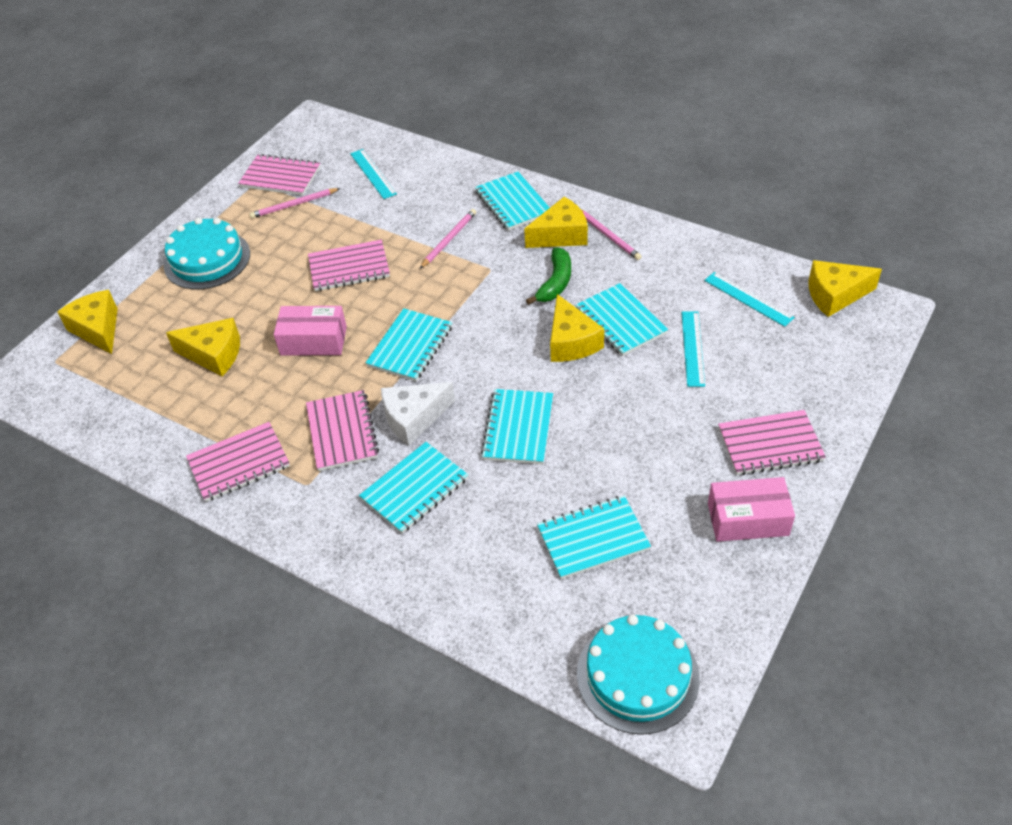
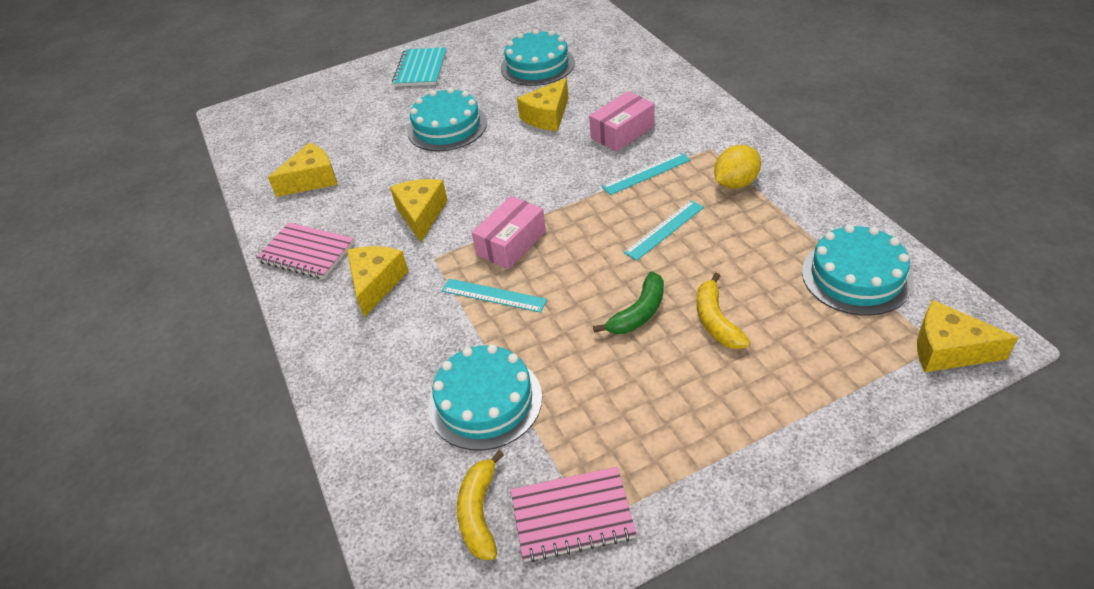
pink notebook: [186,422,290,502] [238,154,321,196] [306,390,379,471] [308,240,390,291] [718,410,826,475] = 5 -> [256,223,354,279] [511,467,637,562] = 2
pink pencil: [250,188,341,218] [420,209,476,268] [582,210,642,260] = 3 -> none = 0
turquoise cake: [164,218,250,289] [577,615,700,735] = 2 -> [407,88,487,151] [428,344,542,450] [501,29,575,86] [802,225,914,316] = 4
turquoise notebook: [359,442,468,534] [366,308,452,381] [475,172,550,231] [481,389,553,464] [537,496,651,579] [575,283,668,356] = 6 -> [392,47,447,87] = 1
white cheese: [381,382,455,446] = 1 -> none = 0
yellow banana: none = 0 -> [457,450,504,560] [697,273,750,349] = 2
yellow lemon: none = 0 -> [714,145,761,189] = 1

